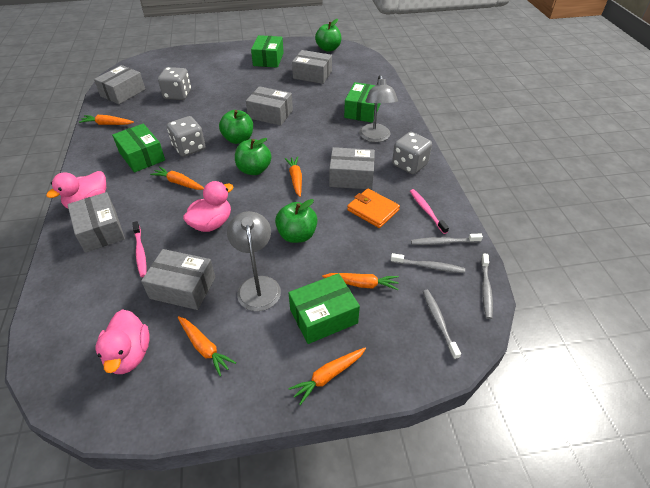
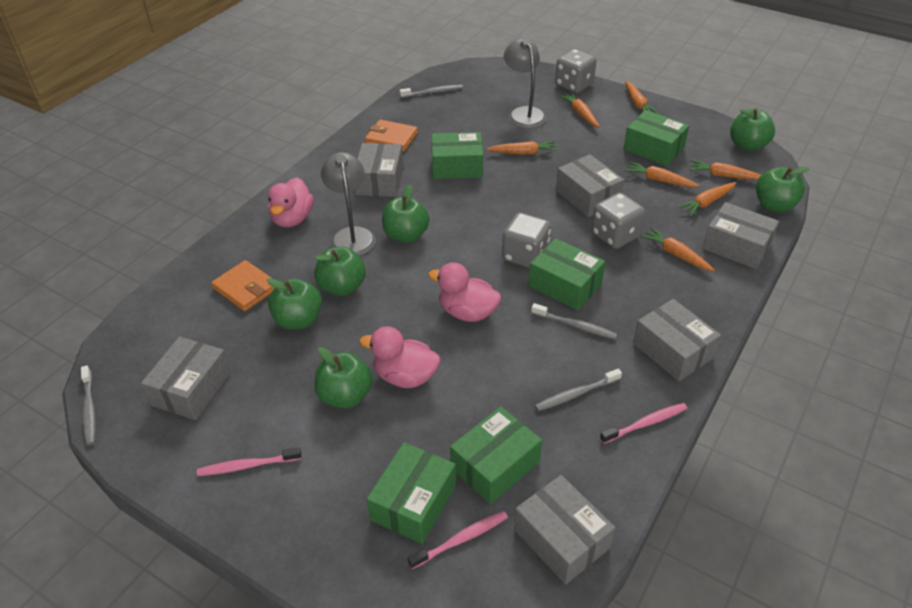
green apple: [219,110,253,144] [235,138,271,175] [275,199,318,243] [315,19,341,52] = 4 -> [267,278,322,330] [314,247,366,296] [315,347,373,408] [382,185,429,243] [730,109,775,151] [756,167,809,212] = 6
green box: [112,124,165,173] [251,35,284,68] [289,273,360,344] [344,82,381,123] = 4 -> [367,442,456,544] [432,132,483,179] [450,406,542,504] [528,238,605,310] [624,110,689,166] = 5
orange carrot: [79,115,134,125] [150,166,204,190] [178,316,236,376] [284,156,302,197] [288,348,366,405] [322,273,399,290] = 6 -> [486,141,558,155] [559,92,600,128] [625,81,659,114] [625,162,699,187] [641,228,715,271] [678,182,736,216] [689,160,761,180] = 7
orange wallet: [347,188,400,228] = 1 -> [211,260,274,311] [365,119,418,152] = 2
pink toothbrush: [132,221,147,277] [410,189,449,234] = 2 -> [197,447,301,476] [408,511,508,569] [600,403,687,444] = 3

